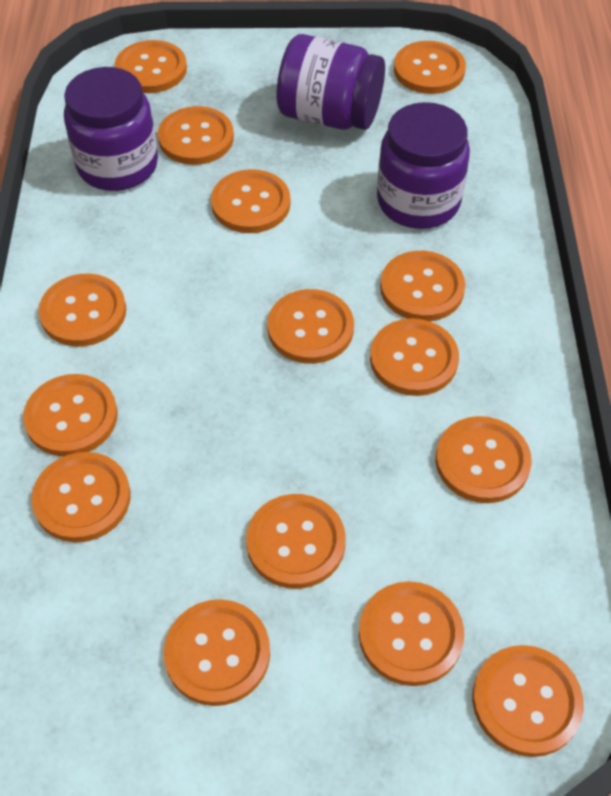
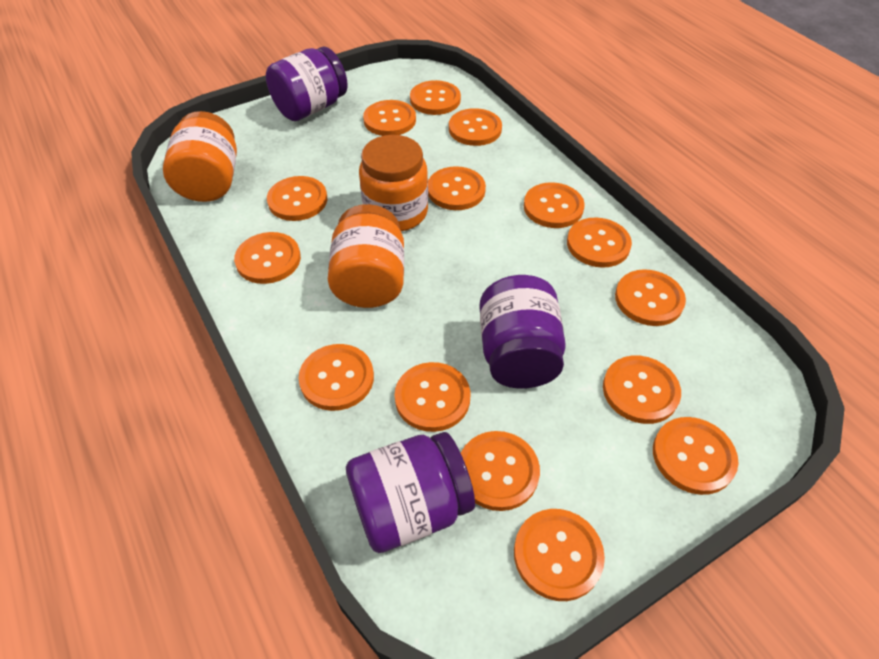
orange jar: none = 0 -> [163,111,237,202] [328,204,404,308] [359,135,428,231] = 3

